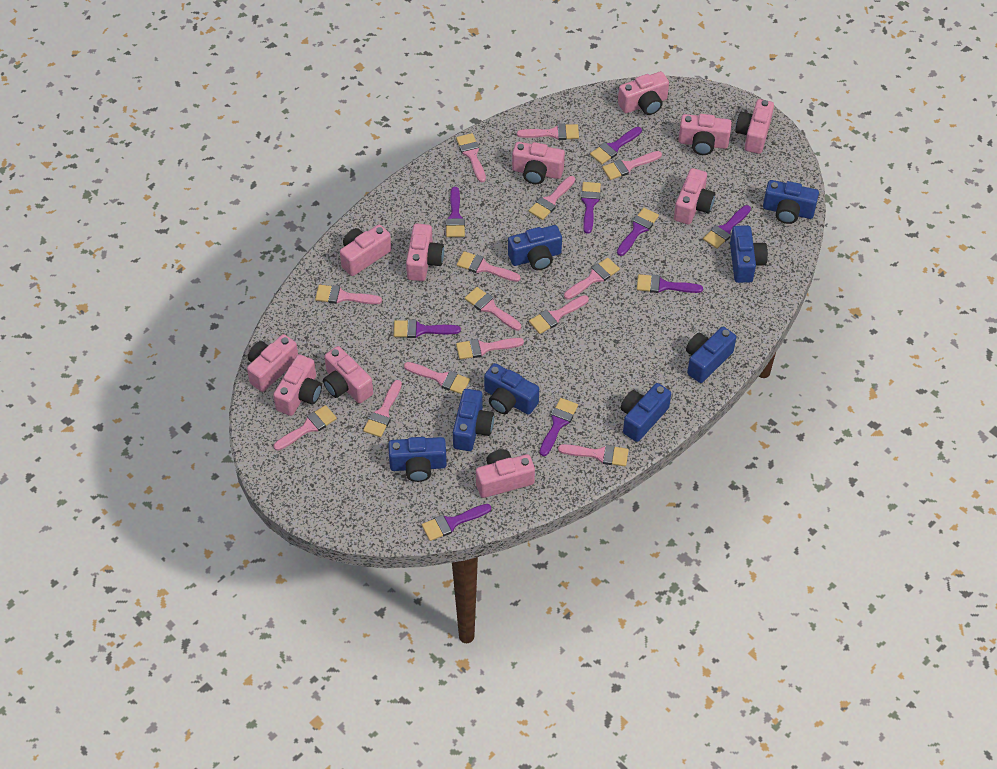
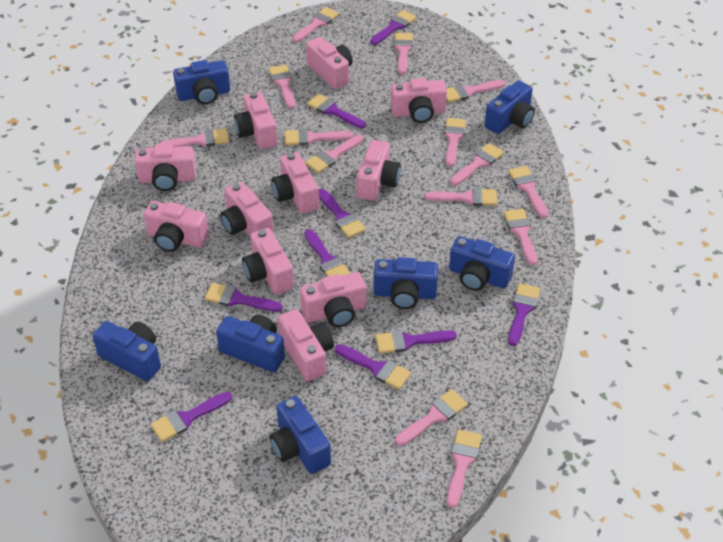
blue camera: [388,437,447,482] [453,389,494,451] [484,363,539,415] [508,225,562,270] [621,383,671,442] [686,327,736,383] [730,226,768,283] [763,180,819,224] = 8 -> [92,321,161,381] [173,60,230,104] [216,315,285,372] [270,396,331,474] [374,257,438,309] [449,236,515,291] [485,80,535,134] = 7

